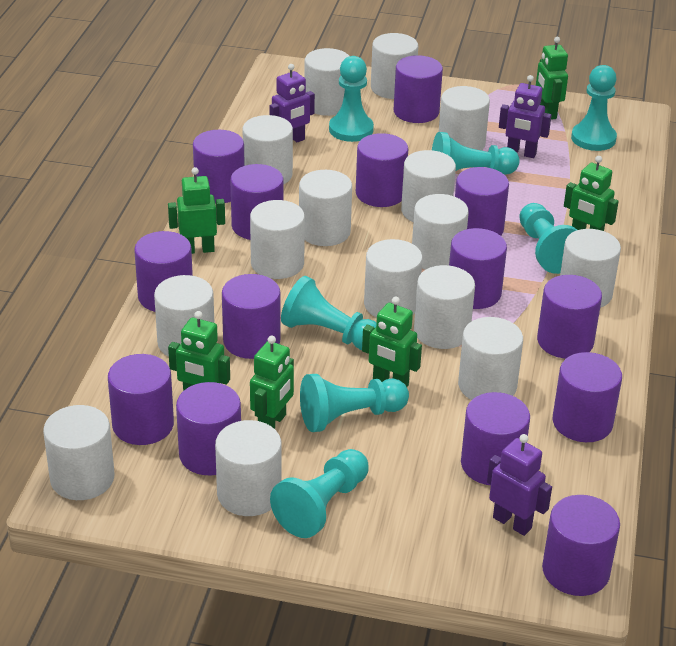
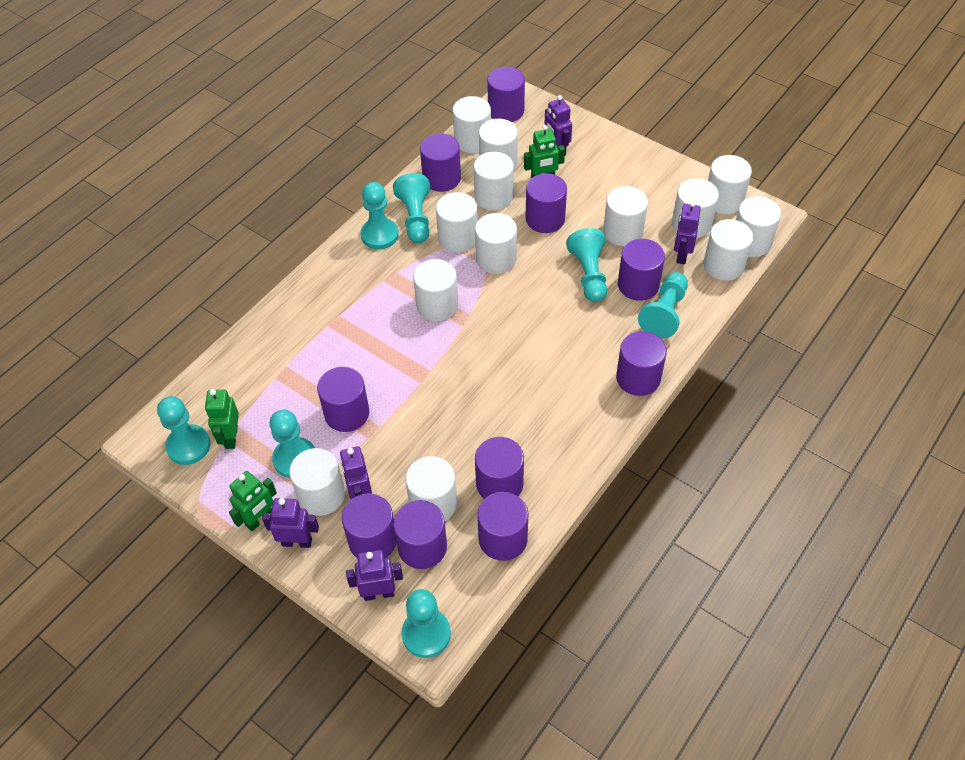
green robot: [168,167,225,254] [168,311,230,391] [250,336,294,429] [362,297,422,387] [536,37,568,120] [564,156,619,231] = 6 -> [205,389,239,449] [229,471,277,531] [524,125,565,178] = 3
purple cylinder: [108,354,174,445] [134,231,193,312] [176,382,241,475] [193,130,245,203] [222,274,281,359] [230,164,283,240] [356,133,408,207] [393,55,443,123] [449,228,507,309] [455,167,509,236] [461,392,530,485] [537,275,602,359] [542,495,620,596] [553,352,622,442] = 14 -> [317,367,369,432] [342,493,397,558] [393,500,447,569] [420,133,461,192] [475,437,524,499] [477,492,529,561] [487,67,525,122] [525,173,567,233] [616,331,667,396] [618,239,665,301] = 10
purple robot: [270,64,315,142] [487,434,552,536] [499,75,552,158] = 3 -> [262,498,319,548] [340,446,372,499] [346,550,403,601] [544,95,572,156] [674,201,701,264] = 5
white cylinder: [43,405,115,500] [154,275,214,357] [215,420,281,516] [243,115,293,185] [250,200,305,279] [299,170,352,246] [304,48,349,116] [364,239,423,318] [371,33,418,99] [401,150,456,222] [412,194,469,270] [414,265,475,349] [439,86,490,151] [458,317,523,400] [560,229,621,308] = 15 -> [289,448,345,516] [405,456,457,521] [413,259,458,321] [436,192,478,252] [453,96,491,153] [474,152,514,210] [475,213,517,274] [479,119,518,170] [603,186,648,246] [672,178,719,238] [704,219,753,281] [708,155,752,214] [736,196,781,257] = 13

